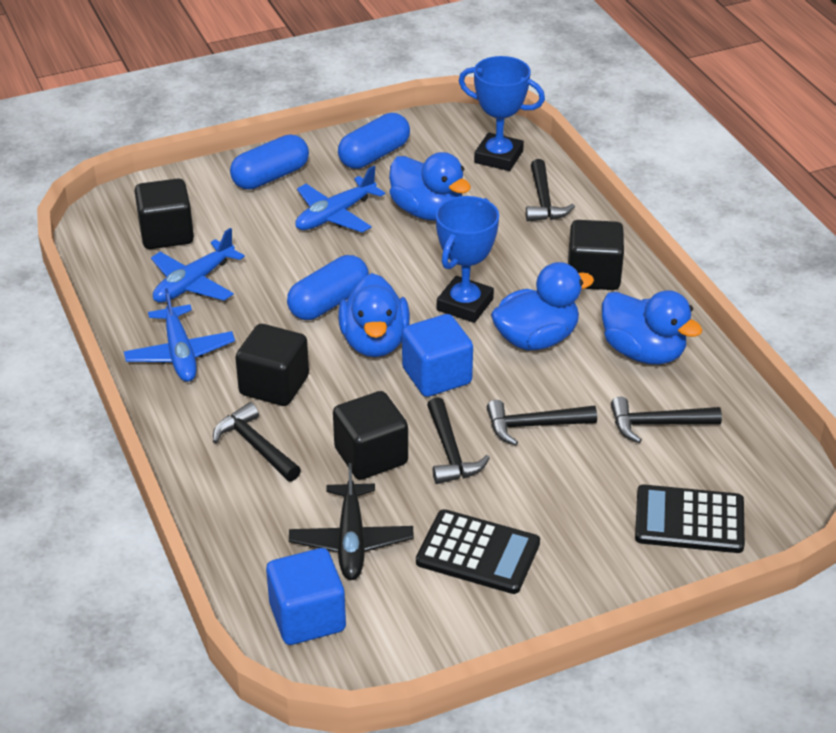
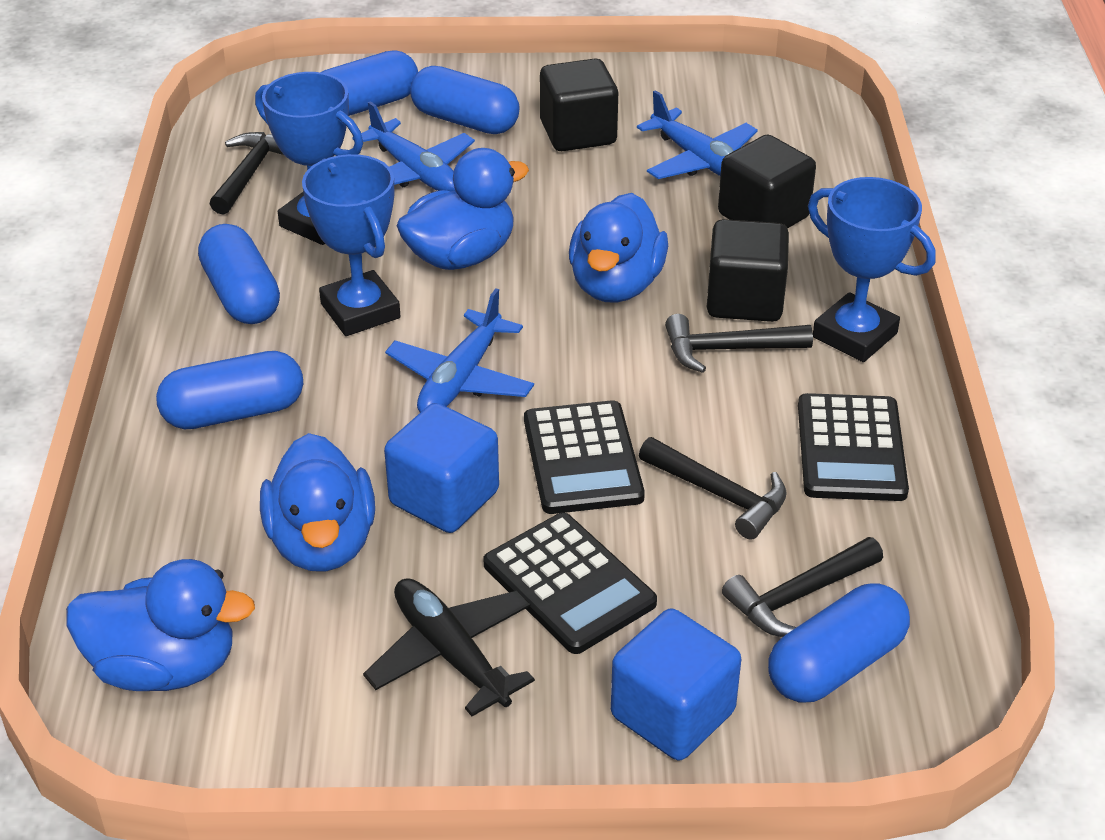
black calculator: [416,509,540,594] [635,485,745,553] = 2 -> [483,513,657,654] [524,400,645,514] [798,393,909,501] = 3
black cube: [135,178,194,249] [235,324,309,406] [333,391,408,480] [568,220,624,290] = 4 -> [540,59,618,151] [707,219,789,322] [718,135,816,229] = 3
black hammer: [213,402,301,481] [427,397,490,484] [487,400,597,446] [526,159,575,222] [611,397,722,443] = 5 -> [210,132,284,215] [639,437,787,540] [665,314,813,373] [722,537,883,637] = 4
blue capsule: [230,135,309,190] [287,255,369,320] [338,113,410,169] = 3 -> [156,351,303,429] [198,224,280,324] [320,50,418,116] [410,66,519,134] [768,583,910,703] = 5
blue trophy: [435,196,499,323] [459,56,545,171] = 2 -> [255,72,363,245] [302,154,401,336] [808,177,936,362] = 3

